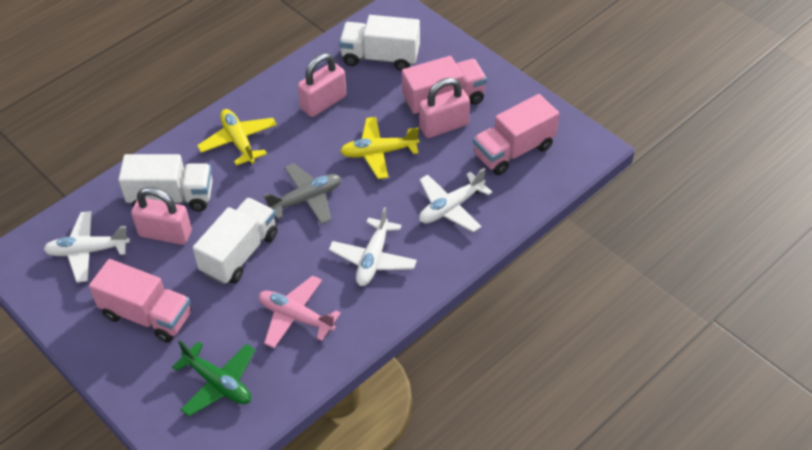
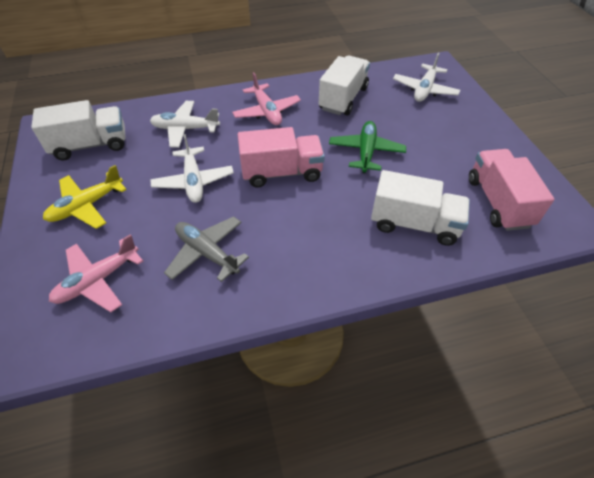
pink padlock: [131,187,192,245] [298,53,347,117] [419,77,470,138] = 3 -> none = 0
pink plane: [258,275,341,348] = 1 -> [49,234,143,312] [232,72,301,125] = 2
pink truck: [89,259,191,343] [402,56,487,114] [473,94,559,175] = 3 -> [238,127,325,188] [469,149,555,231] = 2
yellow plane: [197,109,277,166] [340,117,419,179] = 2 -> [43,165,127,229] = 1

